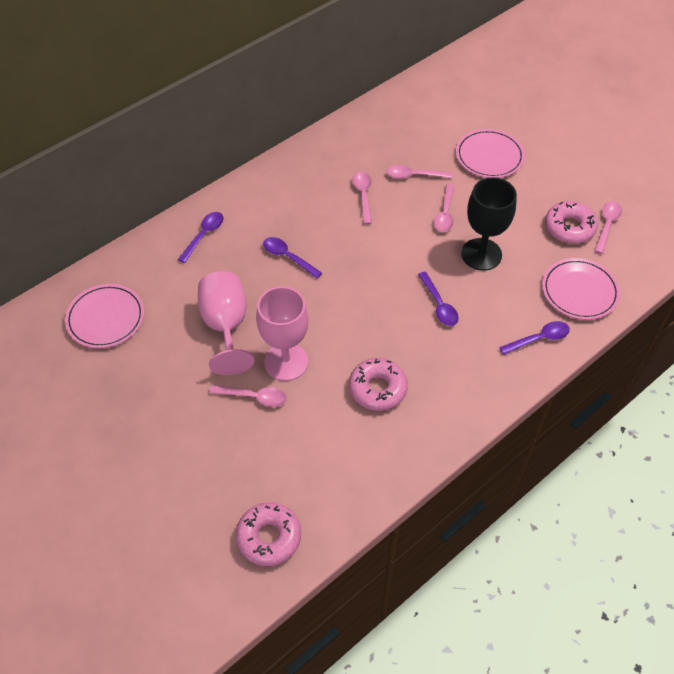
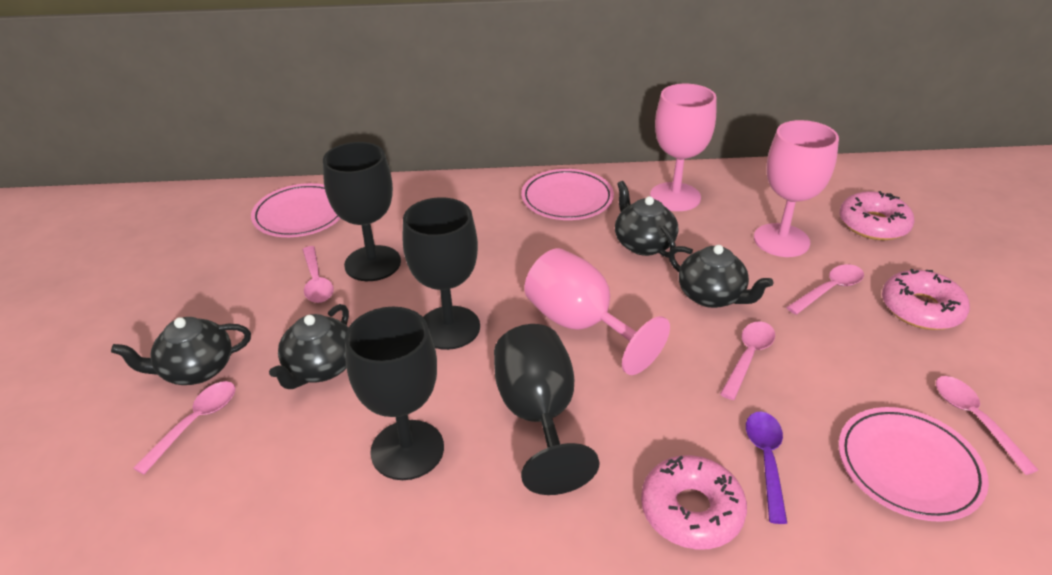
black goblet: [461,177,517,271] = 1 -> [323,142,401,281] [345,307,444,480] [403,197,480,350] [494,324,600,495] = 4
black teapot: none = 0 -> [111,317,251,385] [269,304,349,389] [615,181,678,258] [669,245,773,308] = 4
pink goblet: [198,271,254,375] [256,286,309,381] = 2 -> [525,248,670,375] [650,84,716,211] [754,120,839,257] = 3
purple spoon: [178,212,223,263] [263,237,322,278] [418,272,459,326] [499,321,570,355] = 4 -> [746,412,787,524] = 1

